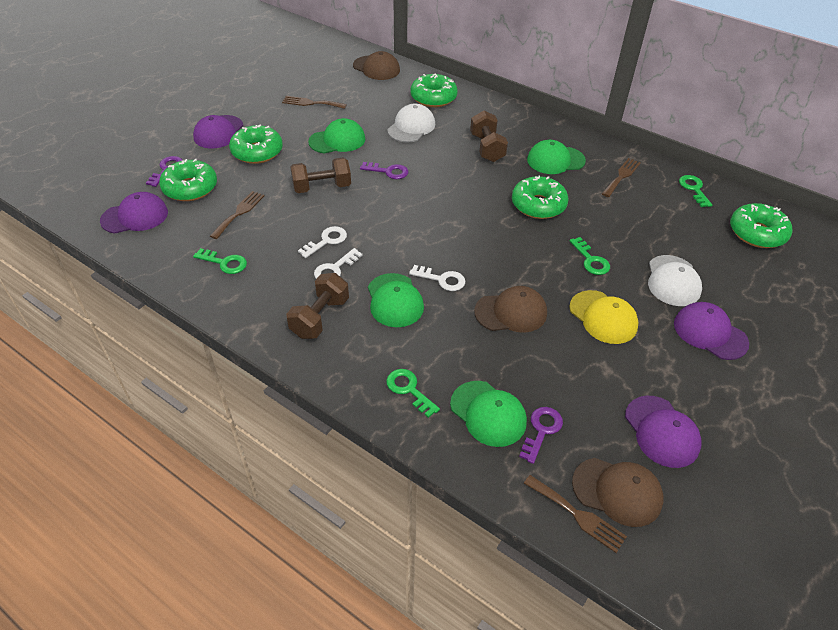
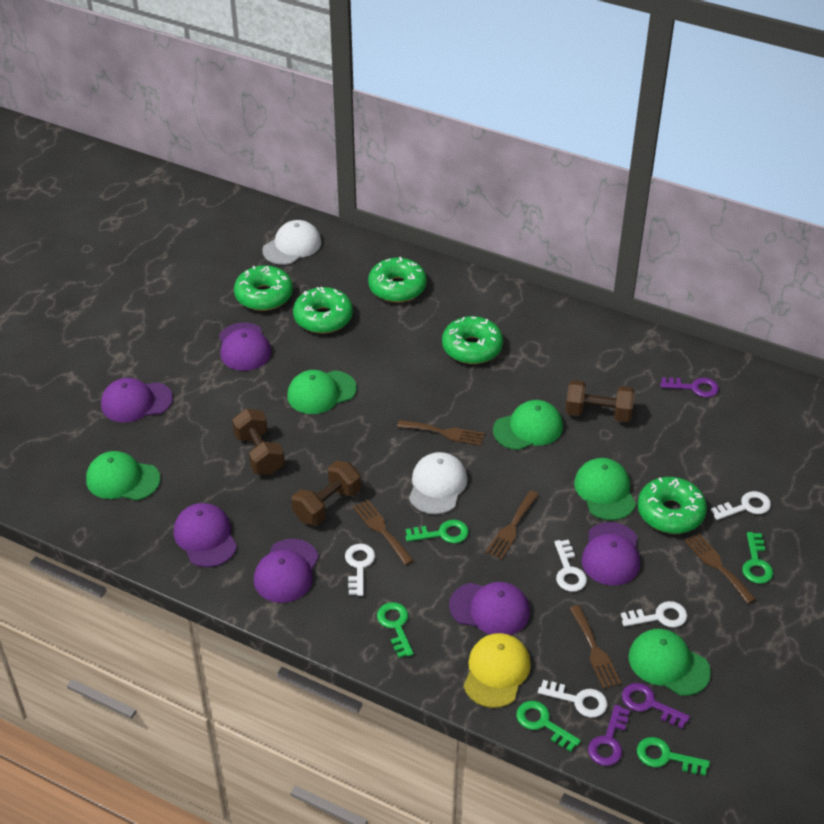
brown cap: [353,51,400,80] [474,286,547,333] [572,458,664,527] = 3 -> none = 0
brown fork: [210,191,264,239] [282,96,347,109] [524,475,627,553] [602,158,641,197] = 4 -> [353,499,414,565] [397,420,485,446] [486,491,539,560] [569,605,621,689] [685,534,756,604] = 5
green cap: [308,118,365,154] [368,273,424,327] [450,381,527,447] [527,140,586,174] = 4 -> [86,451,160,501] [287,370,357,414] [493,400,563,450] [574,458,636,520] [628,629,711,696] = 5
green key: [193,248,247,274] [386,369,440,418] [570,237,610,275] [679,175,712,207] = 4 -> [377,602,414,658] [406,520,469,543] [516,701,581,752] [637,737,710,776] [742,532,773,584] = 5
purple cap: [100,192,168,234] [193,115,243,148] [625,396,701,468] [674,302,749,360] = 4 -> [101,378,173,422] [173,503,237,567] [219,322,272,371] [254,539,319,603] [449,582,530,635] [582,522,640,585] = 6
white key: [298,226,347,258] [314,248,363,279] [409,265,465,291] = 3 -> [345,544,375,596] [538,680,607,718] [554,540,587,592] [621,601,687,627] [711,491,771,520] = 5

